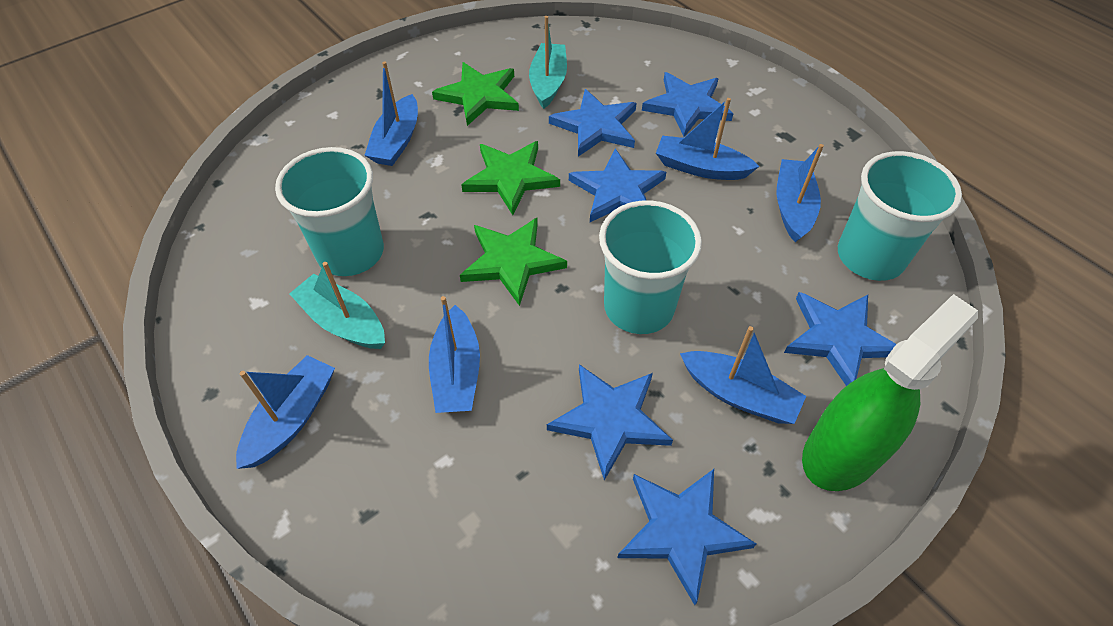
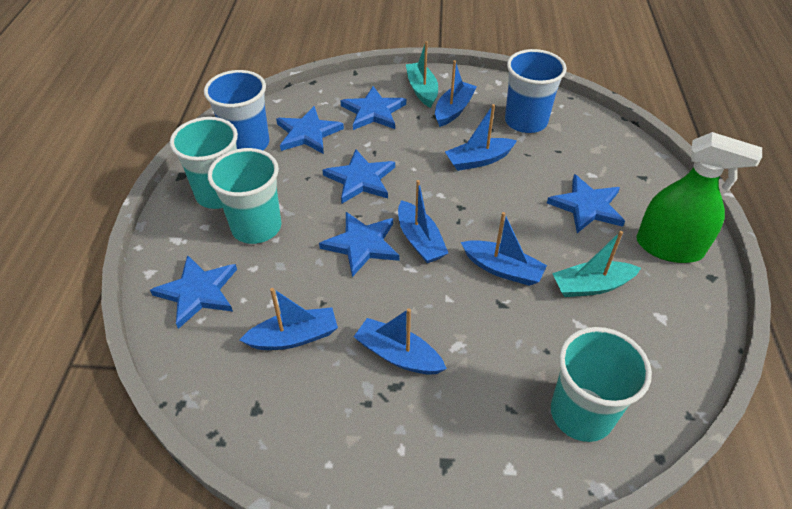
blue cup: none = 0 -> [204,70,270,150] [505,49,567,133] = 2
green star: [432,62,519,126] [460,218,567,306] [461,141,560,215] = 3 -> none = 0

